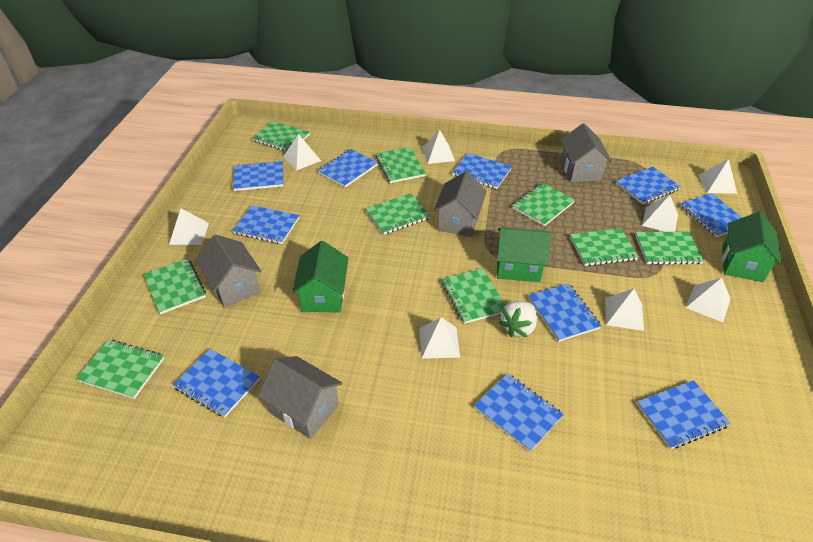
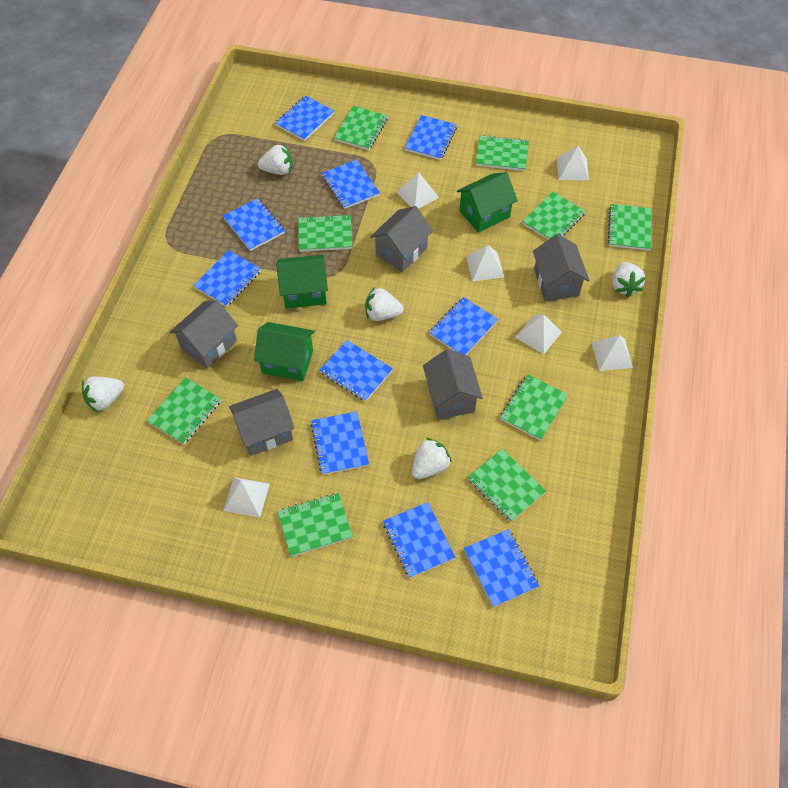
grey house: [196,234,261,308] [258,356,342,439] [434,171,487,237] [561,123,612,182] = 4 -> [170,300,238,368] [229,389,295,456] [370,206,433,272] [423,349,483,419] [533,234,589,301] = 5
white pyramid: [169,208,209,245] [283,134,321,171] [419,317,460,359] [422,130,455,164] [605,289,644,331] [642,195,678,232] [686,278,731,322] [698,159,737,194] = 8 -> [224,477,270,518] [397,172,439,209] [466,245,504,281] [515,314,562,354] [557,146,589,180] [592,335,633,371] = 6
white strawberry: [499,301,537,337] = 1 -> [82,376,124,412] [258,144,292,175] [365,287,404,321] [412,438,452,479] [612,262,646,297] = 5

